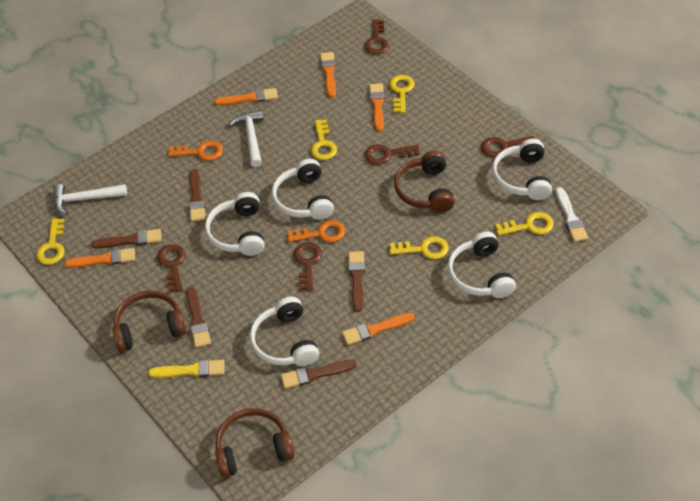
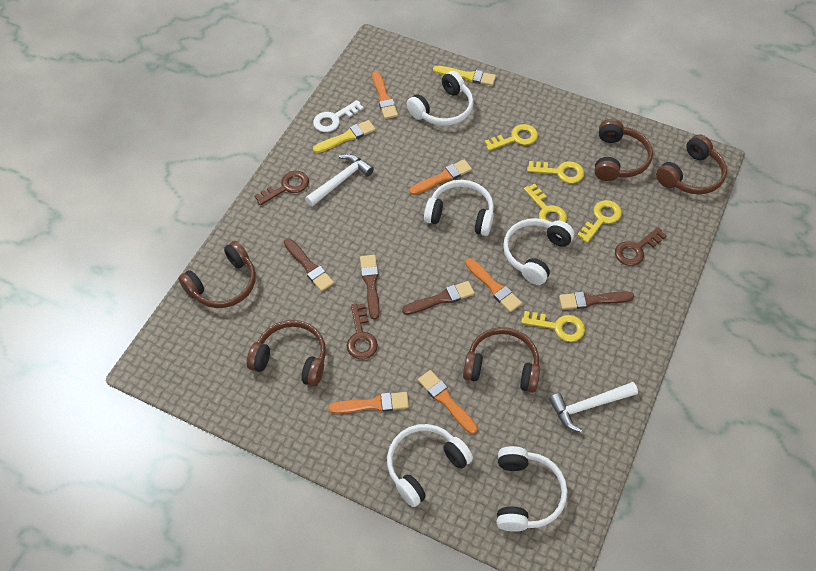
brown brush: [91,229,161,248] [186,287,211,348] [189,169,206,221] [281,360,357,389] [348,251,365,312] = 5 -> [284,238,334,291] [360,255,380,320] [402,281,475,315] [559,292,634,310] = 4
brown headphones: [112,291,186,352] [215,408,295,478] [394,151,454,213] = 3 -> [178,241,256,308] [247,320,326,386] [463,327,540,393] [594,119,653,181] [656,135,727,195] = 5
brown key: [157,244,185,292] [294,242,322,291] [365,19,389,55] [365,144,420,165] [481,136,535,157] = 5 -> [254,171,309,205] [347,303,378,359] [615,227,667,266] = 3
orange key: [168,141,223,161] [287,220,345,242] = 2 -> none = 0
white brush: [556,187,588,242] = 1 -> none = 0
white key: none = 0 -> [313,100,364,132] = 1
yellow brush: [148,360,224,378] = 1 -> [313,120,375,153] [433,66,496,86] = 2

